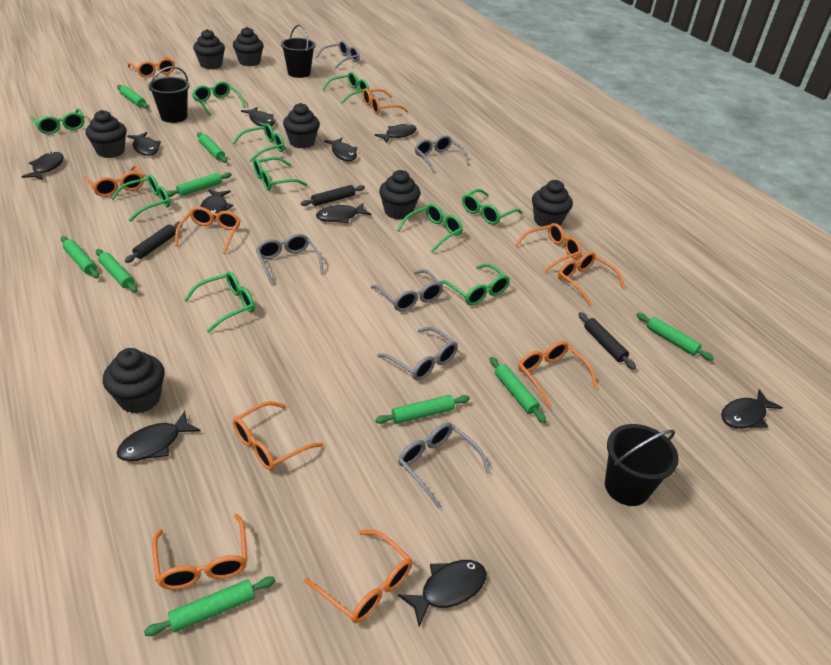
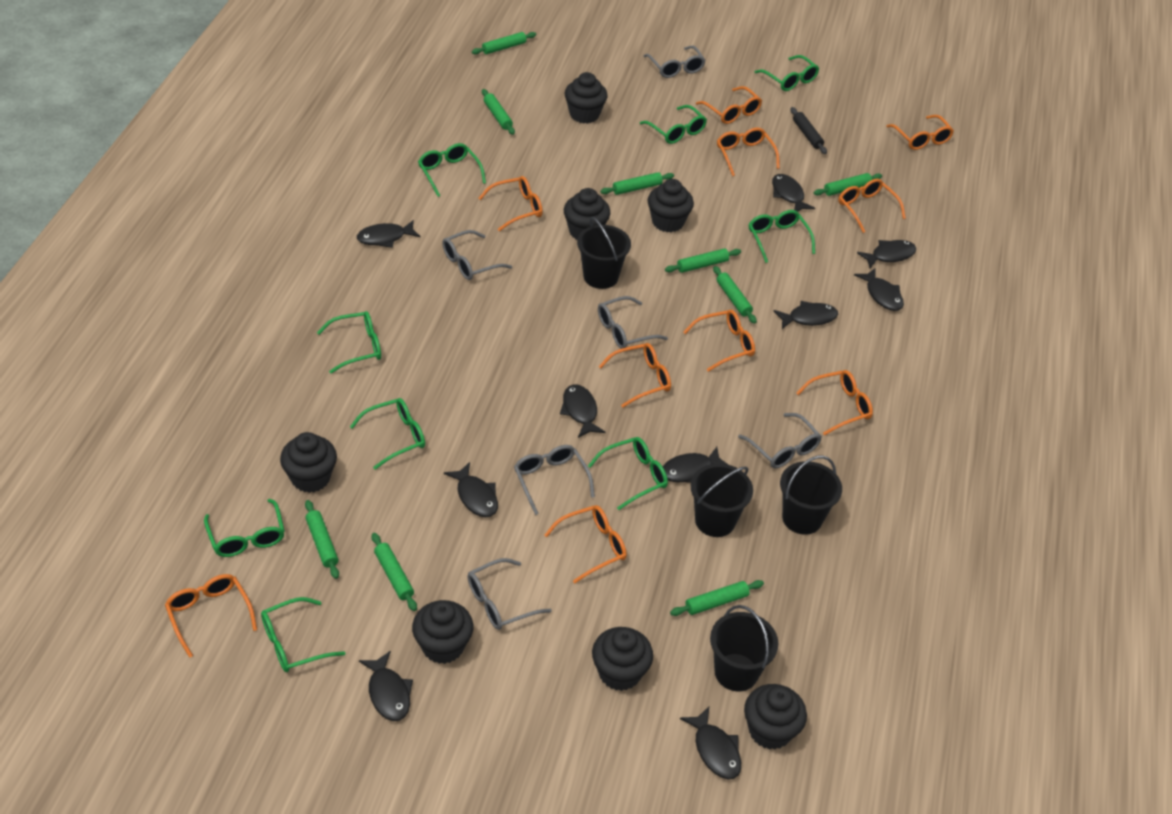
black bucket: [148,66,190,123] [281,24,316,78] [605,424,679,506] = 3 -> [577,217,631,289] [691,463,753,537] [710,605,779,691] [780,455,842,535] = 4
black rolling pin: [125,221,183,263] [300,185,365,206] [579,312,636,370] = 3 -> [790,107,827,154] = 1
green glasses: [31,108,84,134] [111,175,170,222] [184,272,255,333] [192,81,245,116] [233,123,285,162] [253,157,308,191] [322,72,369,104] [397,204,463,253] [439,264,510,305] [462,189,522,225] = 10 -> [204,499,285,557] [261,597,345,672] [317,311,381,374] [350,398,425,470] [418,143,486,197] [588,437,668,510] [640,105,707,144] [749,210,815,263] [754,55,819,91] = 9

